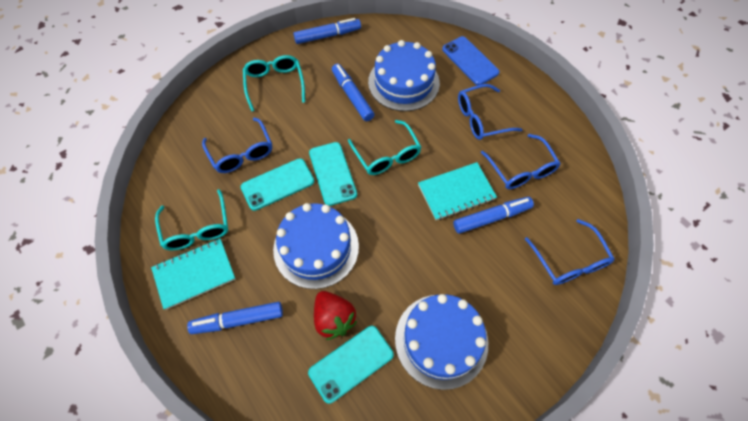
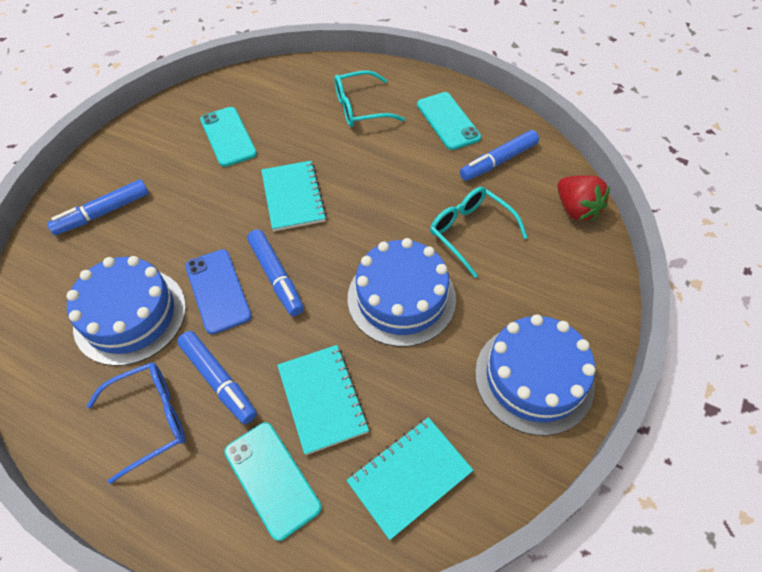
blue glasses: [202,117,272,173] [458,84,523,140] [481,134,561,189] [525,219,615,285] = 4 -> [87,362,186,484] = 1
turquoise glasses: [155,189,228,250] [243,55,305,111] [348,120,422,175] = 3 -> [334,70,405,127] [430,187,528,278] = 2
turquoise notebook: [151,239,235,310] [418,162,497,220] = 2 -> [261,161,327,231] [277,345,369,455] [346,417,473,540] = 3

